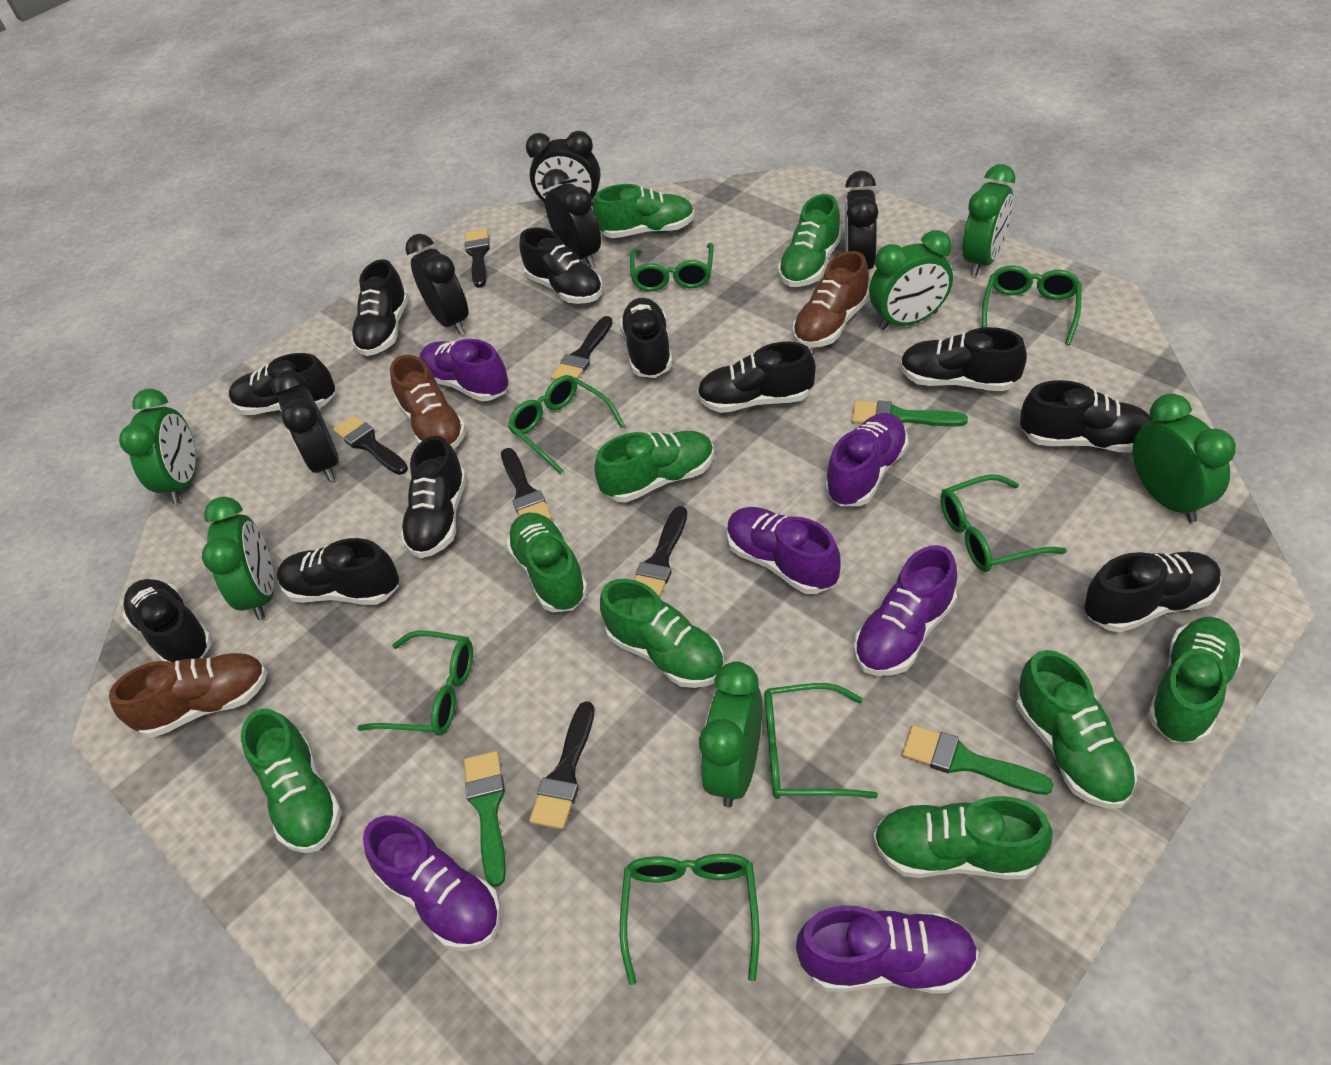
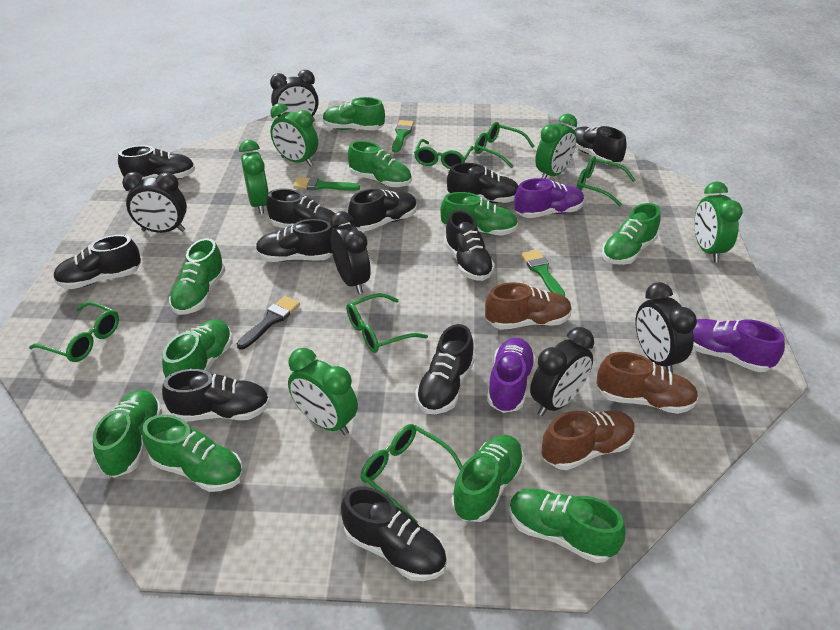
black brush: [333,415,408,475] [465,229,490,288] [501,448,552,520] [529,701,595,830] [551,316,613,380] [634,506,687,597] = 6 -> [237,296,300,350] = 1
green clock: [119,389,196,504] [202,497,274,620] [699,661,762,807] [869,230,953,330] [963,164,1015,276] [1133,393,1236,523] = 6 -> [239,140,269,214] [270,103,318,166] [288,348,358,435] [535,113,577,179] [694,181,743,262] = 5
green glasses: [357,631,473,736] [508,375,625,474] [620,854,760,985] [630,243,714,291] [764,683,878,799] [940,474,1067,572] [982,266,1081,345] = 7 -> [29,301,119,362] [346,293,428,353] [360,424,462,523] [414,139,474,169] [474,122,534,168] [577,156,635,206] = 6
green shoe: [241,709,342,853] [506,512,588,612] [593,184,695,238] [594,431,714,502] [600,579,724,688] [778,194,842,287] [873,796,1053,879] [1016,650,1137,809] [1148,617,1243,743] = 9 -> [93,390,162,478] [142,414,243,492] [162,319,233,378] [169,238,225,315] [323,97,385,131] [348,141,412,187] [440,192,518,235] [451,435,524,522] [509,488,626,563] [602,203,661,265] = 10
purple shoe: [363,815,501,951] [420,339,509,402] [727,507,841,594] [796,905,979,994] [825,413,909,506] [854,545,957,676] = 6 -> [487,338,536,413] [514,178,584,218] [692,319,785,372] = 3

